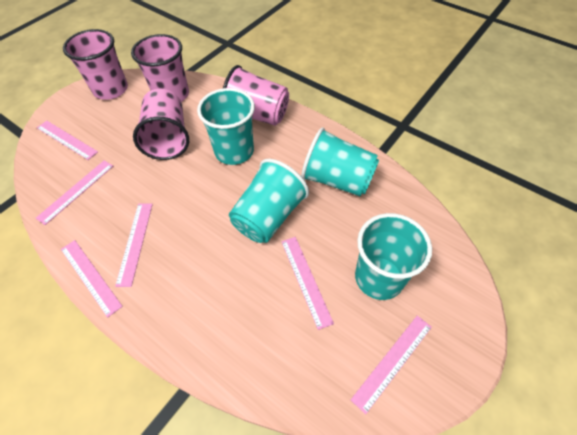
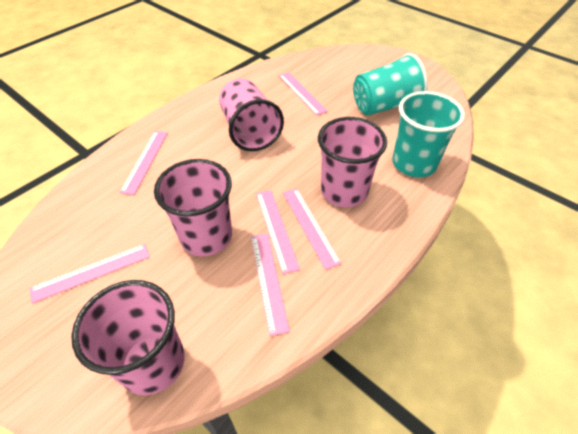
turquoise cup: [197,88,255,165] [229,159,309,243] [301,127,379,196] [355,213,432,300] = 4 -> [353,53,428,115] [392,91,465,177] = 2

